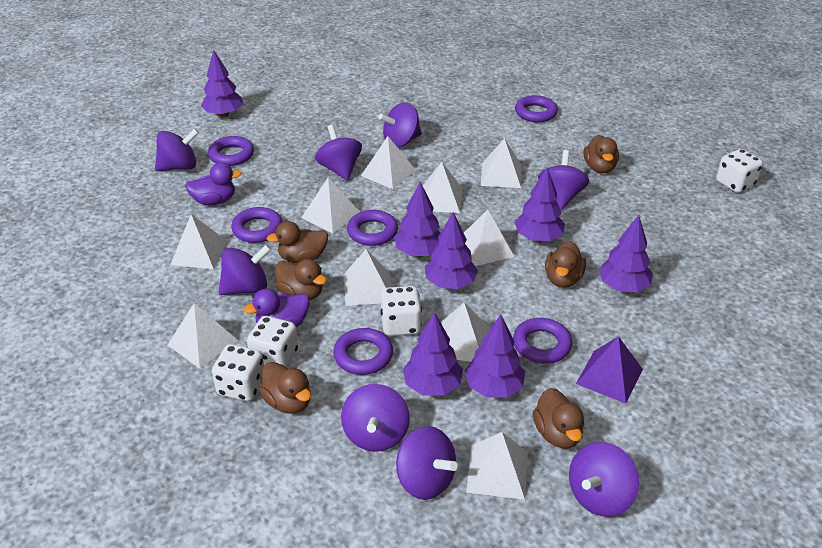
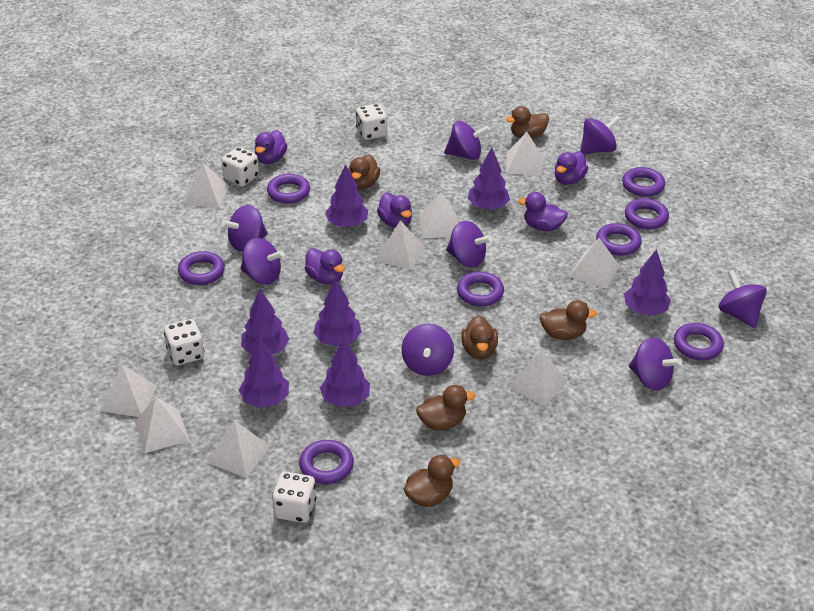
purple duck: [185,162,242,205] [243,289,310,327] = 2 -> [255,130,287,164] [305,248,345,285] [377,193,412,228] [518,192,568,231] [555,152,588,185] = 5
purple pyramid: [576,336,643,404] = 1 -> none = 0
purple ring: [208,136,254,166] [231,207,282,243] [333,328,393,375] [347,210,398,246] [513,318,572,364] [515,95,558,122] = 6 -> [178,251,225,285] [267,174,310,204] [299,440,354,484] [457,271,504,306] [596,223,642,255] [622,167,665,197] [625,198,669,229] [674,323,724,360] = 8
white pyramid: [168,303,239,369] [170,214,227,269] [301,177,360,234] [343,249,391,306] [361,136,416,189] [423,162,463,213] [441,302,490,362] [464,210,514,266] [466,432,528,500] [481,138,522,188] = 10 -> [100,364,157,417] [135,397,190,453] [184,162,229,208] [207,420,270,478] [375,220,425,270] [419,192,458,238] [506,132,542,176] [509,350,568,406] [569,238,620,289] = 9

